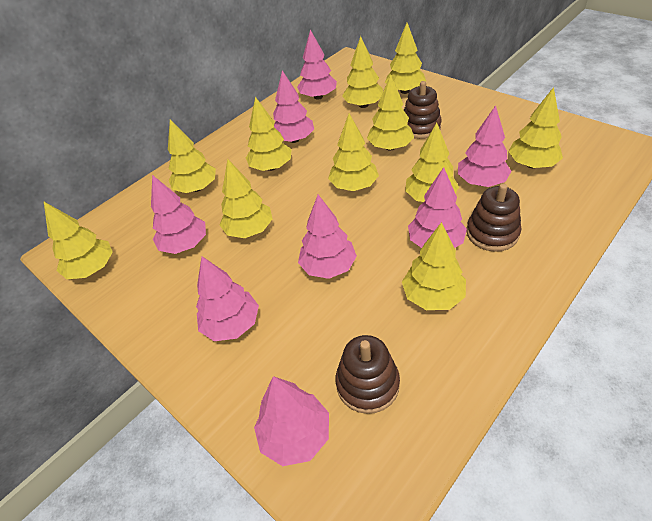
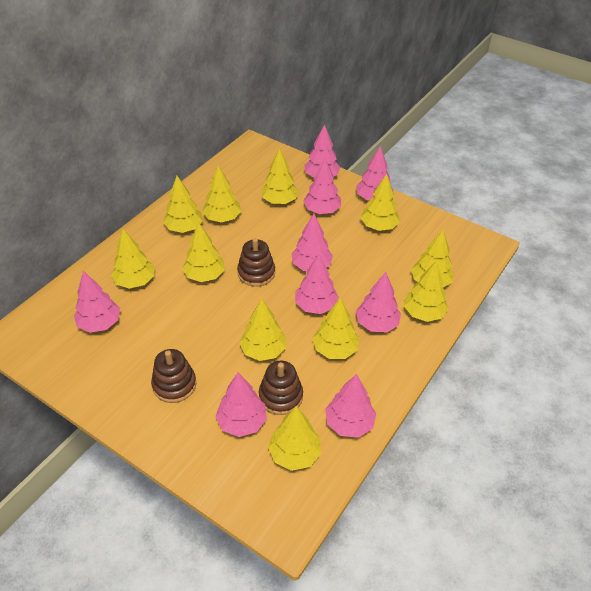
pink tree: [151,175,206,254] [196,256,259,341] [254,376,329,466] [273,70,314,143] [297,30,337,100] [298,195,357,279] [408,167,467,248] [458,105,511,187] = 8 -> [74,271,120,333] [215,373,267,437] [291,214,333,271] [295,254,339,314] [303,158,341,214] [304,125,340,178] [325,374,376,438] [356,146,394,200] [356,272,401,333] = 9

